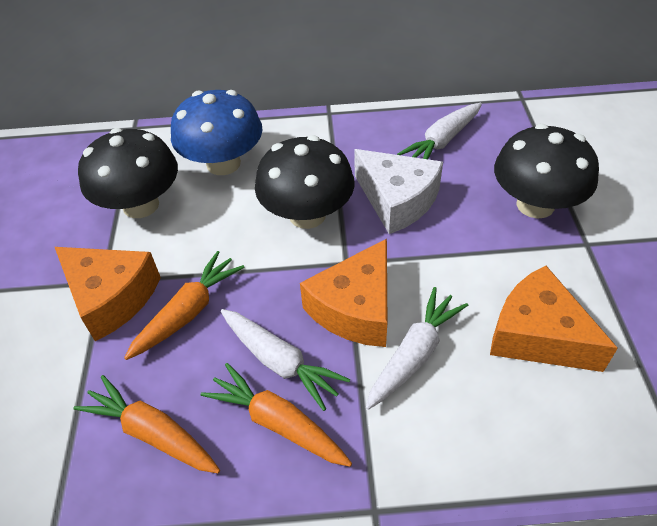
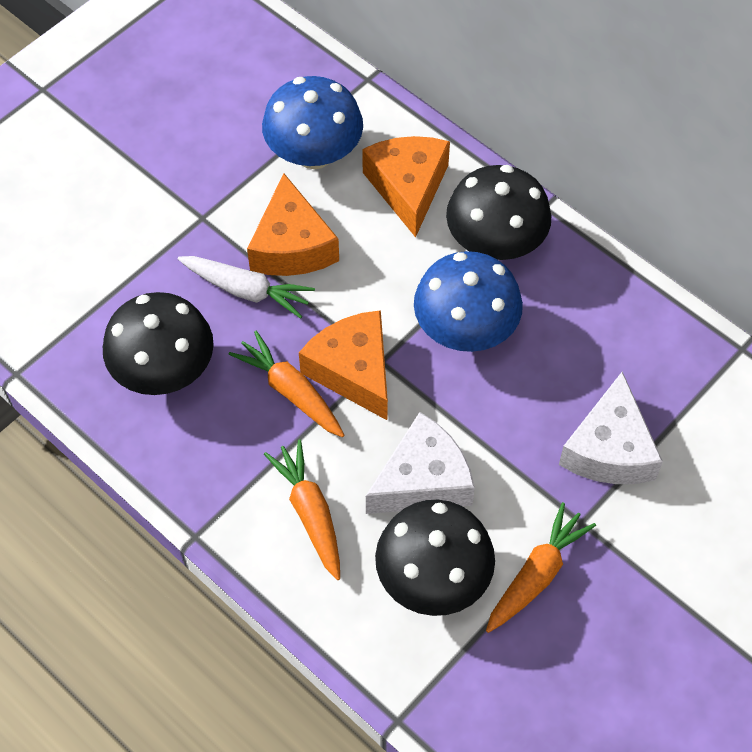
blue mushroom: [171,90,262,175] = 1 -> [262,76,363,169] [414,251,523,352] = 2
white carrot: [221,309,350,411] [366,287,468,410] [397,102,482,159] = 3 -> [178,256,315,319] = 1
white cheese: [354,149,443,234] = 1 -> [366,412,475,514] [559,372,663,484] = 2

